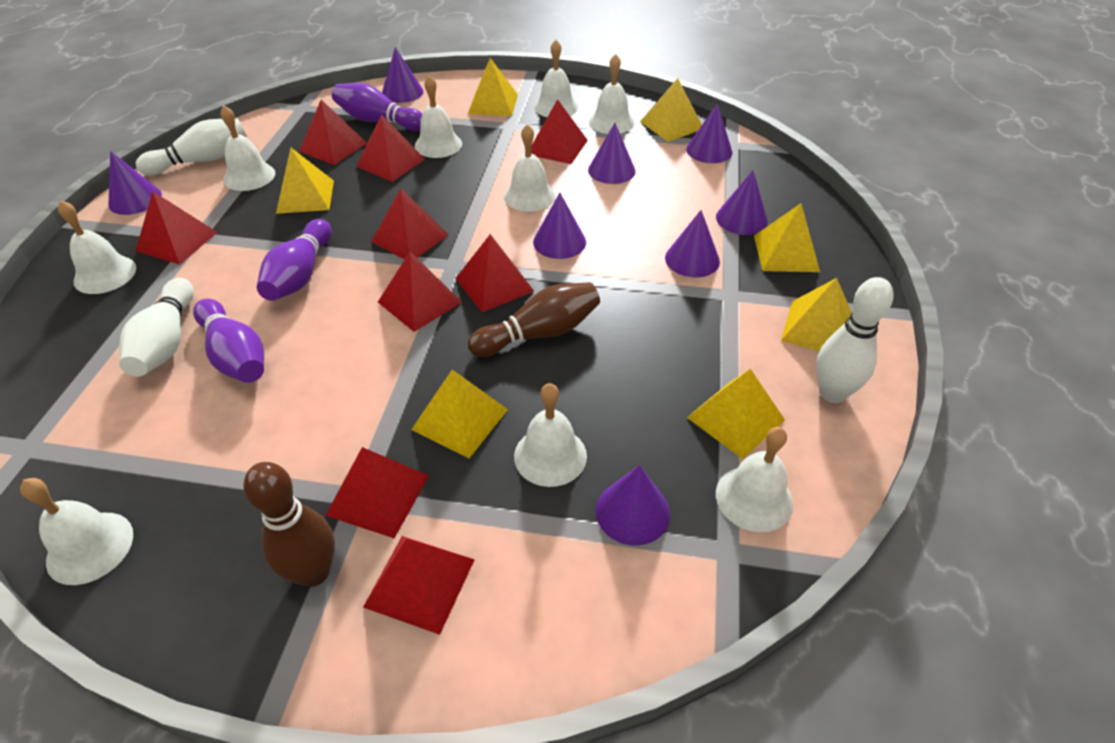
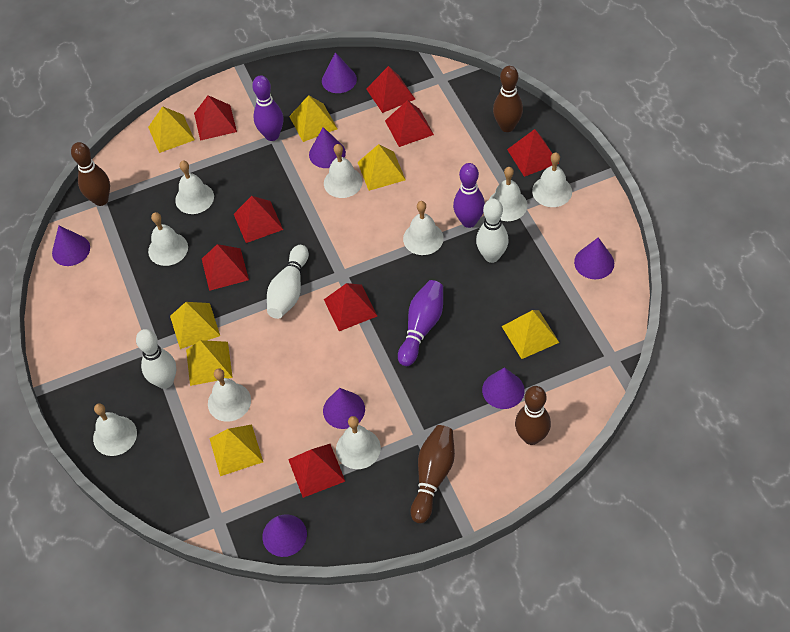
brown bowling pin: [244,462,335,587] [468,282,600,357] = 2 -> [71,142,110,206] [411,425,455,523] [493,66,523,132] [515,386,551,445] = 4
purple cone: [108,151,162,215] [382,48,423,103] [533,193,586,259] [588,123,636,184] [596,465,670,546] [665,210,720,277] [686,103,733,163] [716,170,768,235] = 8 -> [52,226,90,266] [262,514,307,557] [309,127,346,168] [322,52,357,93] [323,388,365,429] [482,367,525,409] [574,237,614,279] = 7
red pyramid: [136,192,217,265] [299,100,367,165] [325,447,429,538] [356,114,425,182] [363,536,475,635] [371,188,449,260] [378,251,462,332] [455,234,534,312] [531,99,588,164] = 9 -> [194,95,237,141] [202,244,249,291] [234,196,283,243] [288,444,345,498] [324,283,377,331] [366,66,415,113] [385,100,434,147] [507,129,559,177] = 8

